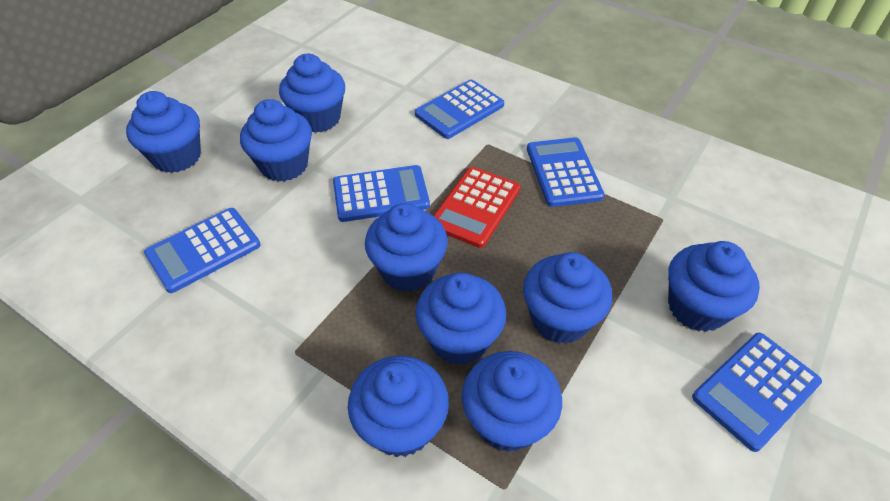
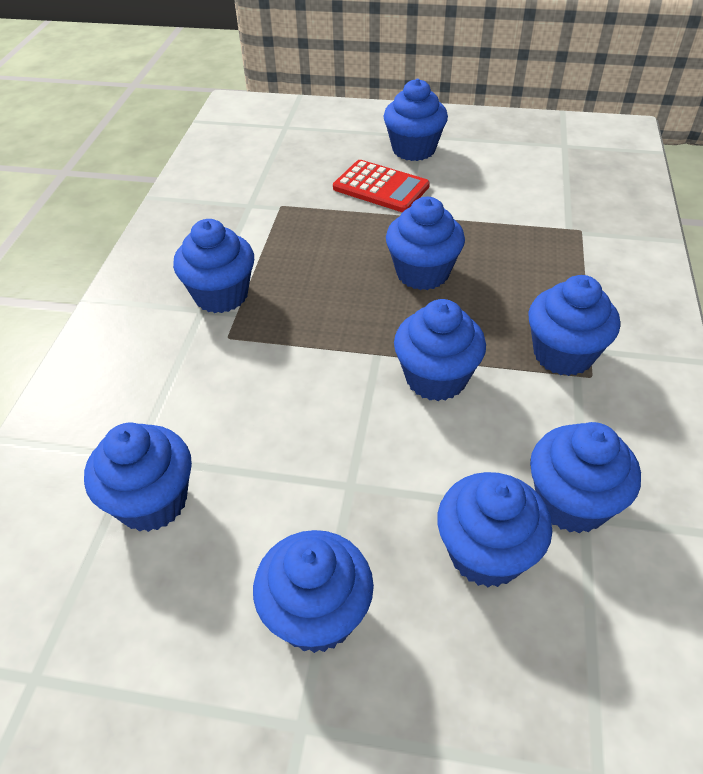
blue calculator: [144,208,261,293] [333,165,430,222] [415,80,504,139] [527,137,605,207] [692,333,822,452] = 5 -> none = 0

